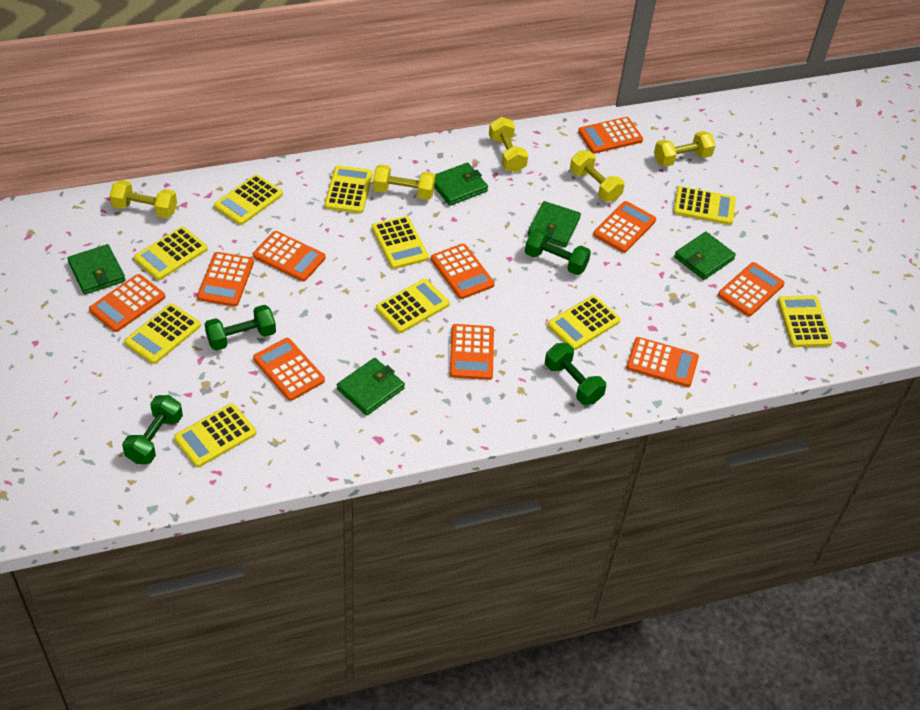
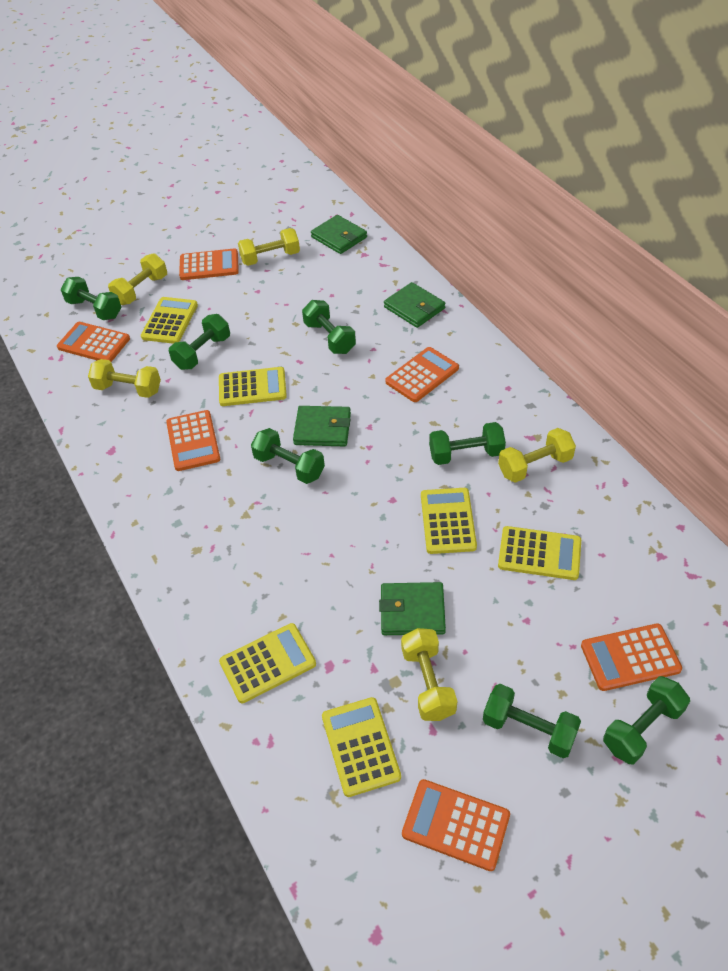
green dumbbell: [122,395,183,464] [205,305,276,351] [525,228,591,275] [545,343,606,405] = 4 -> [61,277,121,320] [169,314,230,370] [251,428,325,484] [302,300,356,354] [429,422,506,465] [483,684,581,758] [603,676,690,764] = 7
green wallet: [67,244,125,294] [337,358,405,415] [434,163,488,206] [528,201,581,247] [674,232,736,280] = 5 -> [293,406,351,446] [311,215,367,254] [379,582,446,635] [384,282,446,328] = 4
orange calculator: [89,274,165,332] [197,252,254,307] [253,231,326,281] [253,338,325,401] [431,244,495,299] [450,324,494,380] [578,117,643,154] [593,201,656,253] [626,337,699,387] [718,262,785,316] = 10 -> [57,322,130,362] [166,410,220,471] [179,249,239,280] [385,347,459,402] [402,779,510,871] [581,624,682,691] = 6
yellow calculator: [124,303,201,364] [134,227,208,280] [174,403,256,467] [214,174,283,225] [325,165,373,213] [372,216,429,269] [376,279,450,333] [548,295,620,350] [673,186,736,225] [778,295,833,347] = 10 -> [141,297,198,344] [219,367,287,406] [219,623,316,703] [322,697,401,797] [421,488,477,554] [498,526,581,580] = 6

